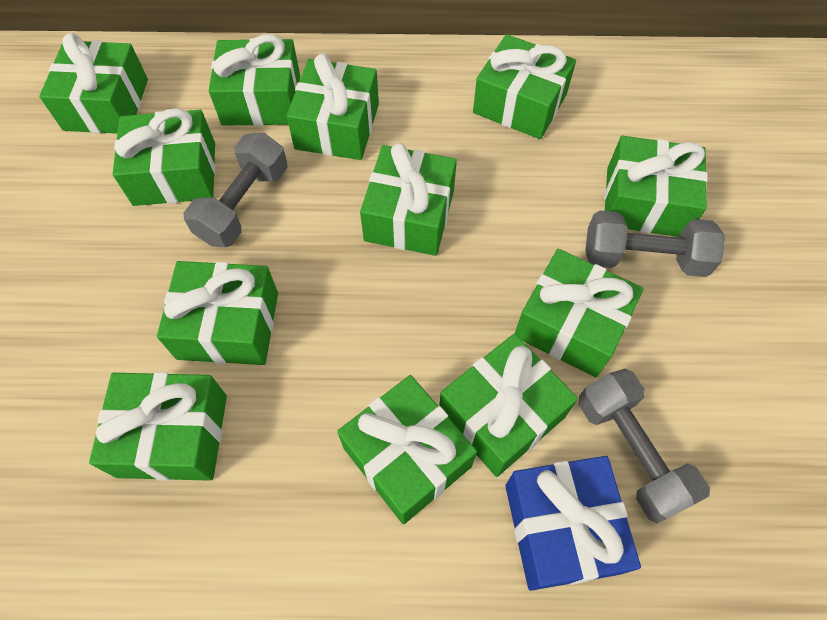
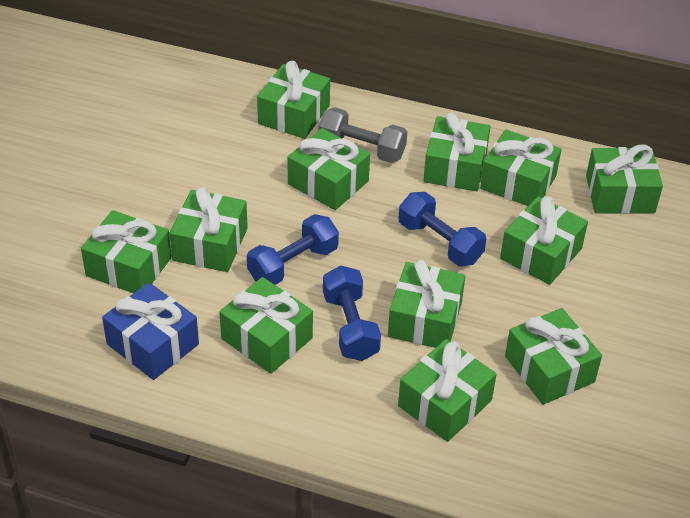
blue dumbbell: none = 0 -> [247,214,339,285] [323,265,381,361] [398,192,486,266] = 3
grey dumbbell: [184,133,288,247] [578,369,710,523] [585,210,725,277] = 3 -> [318,107,407,163] = 1

